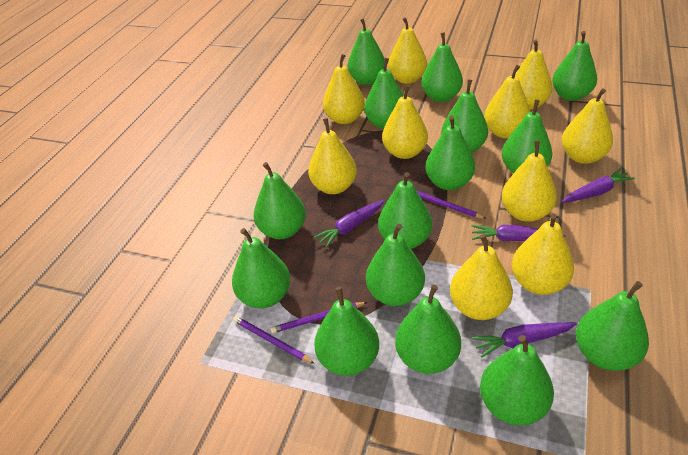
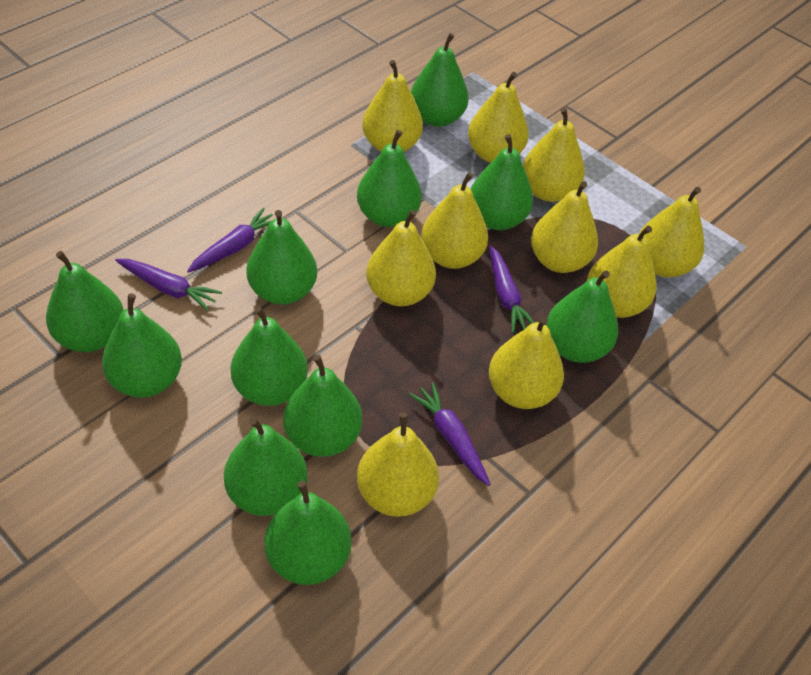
green pear: [232,228,291,308] [254,162,306,239] [314,287,379,376] [348,18,385,85] [364,58,404,129] [366,224,425,306] [378,172,432,249] [395,285,461,374] [422,32,463,102] [425,116,475,190] [441,79,488,153] [480,335,554,425] [502,99,552,174] [552,31,597,101] [576,281,649,371] = 15 -> [46,251,124,352] [102,294,182,398] [224,417,308,516] [231,306,308,406] [246,210,317,305] [264,481,351,585] [283,355,362,457] [357,130,422,227] [411,33,469,127] [470,134,533,230] [546,271,618,363] = 11
purple pencil: [233,316,315,364] [271,302,367,333] [416,190,487,219] = 3 -> none = 0

